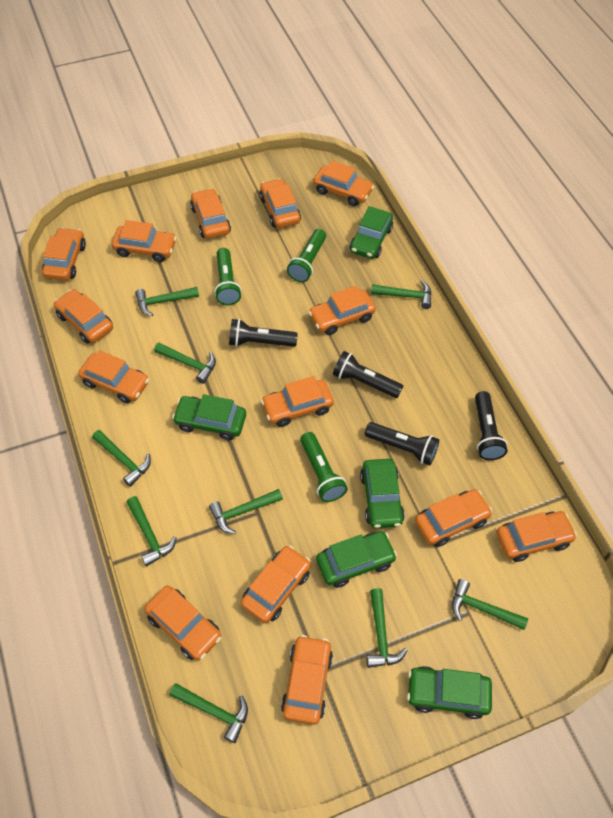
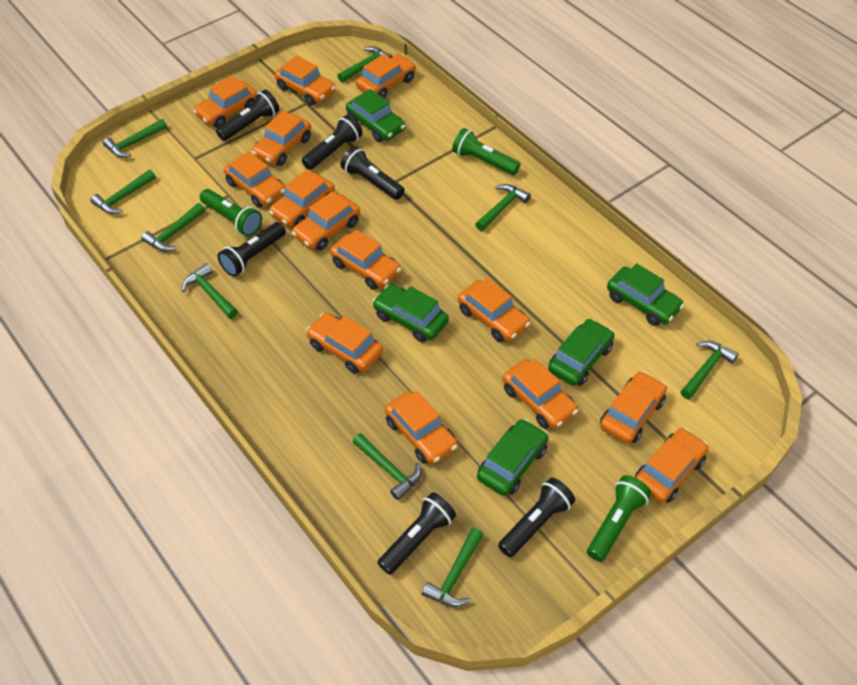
black flashlight: [229,319,298,347] [333,351,403,398] [365,422,439,465] [475,391,507,460] = 4 -> [216,90,279,141] [218,222,286,277] [302,115,363,170] [341,146,405,200] [377,492,456,575] [498,478,575,557] = 6

